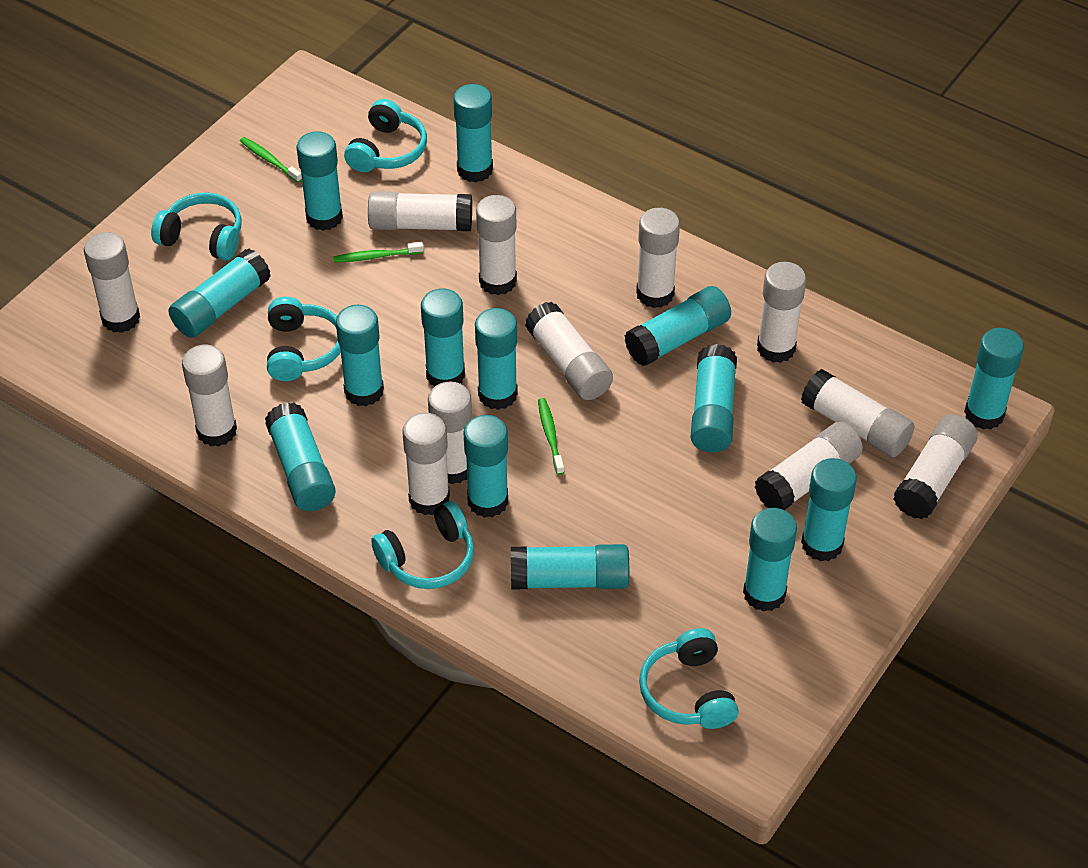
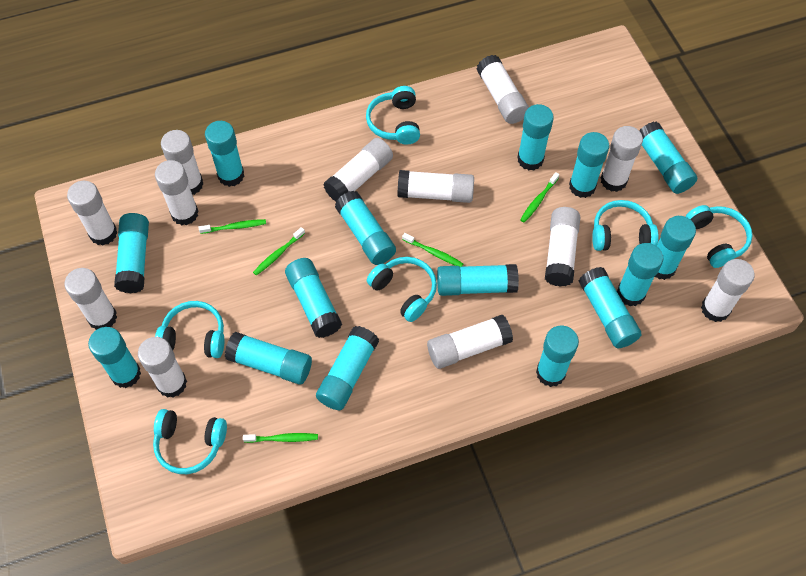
green toothbrush: [240,137,302,183] [333,242,424,263] [538,398,564,475] = 3 -> [199,219,266,234] [243,433,318,443] [253,227,305,276] [402,233,463,267] [520,172,559,222] = 5
turquoise glue stick: [168,249,271,338] [265,402,336,511] [296,131,343,231] [336,305,384,406] [421,289,465,387] [453,84,493,183] [463,415,508,518] [475,308,518,410] [511,544,629,590] [625,286,731,366] [690,344,737,452] [743,508,797,612] [801,458,857,562] [964,328,1024,430] = 14 -> [88,327,141,388] [114,213,149,293] [205,121,244,187] [225,332,312,385] [285,258,342,338] [316,326,379,410] [335,191,396,265] [437,264,519,296] [517,104,554,171] [536,326,579,387] [569,132,609,198] [579,267,641,348] [617,243,663,306] [639,121,697,194] [655,216,696,280] = 15
turquoise headphones: [151,193,241,261] [267,297,341,381] [344,99,427,172] [371,501,474,589] [639,628,738,729] = 5 -> [153,409,227,474] [155,301,224,358] [366,86,420,144] [367,257,437,322] [592,200,659,251] [686,205,753,268] = 6

